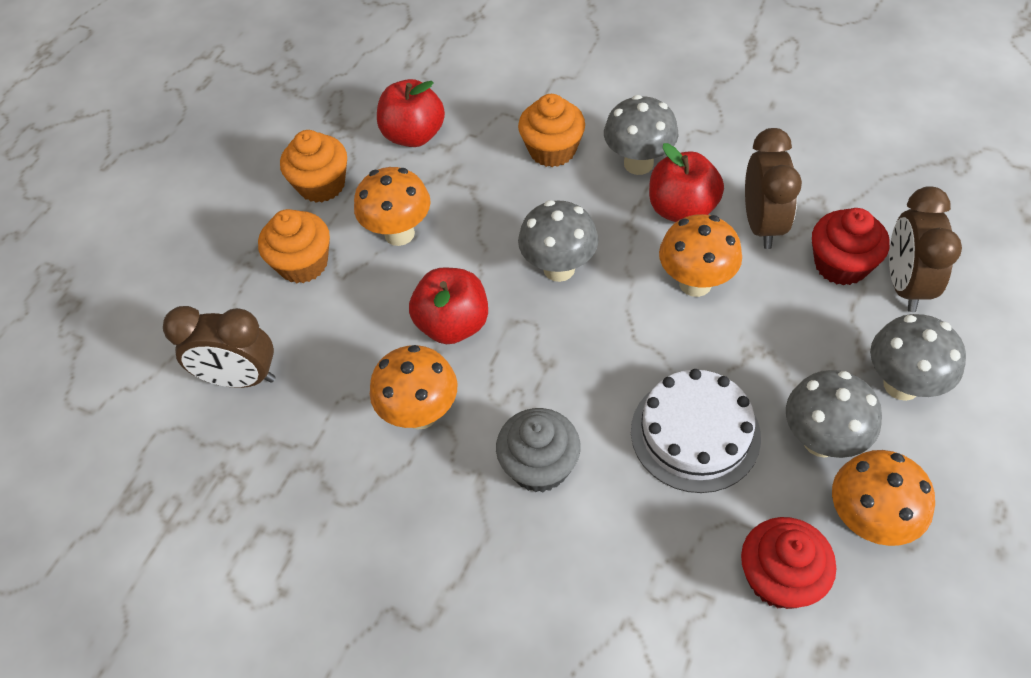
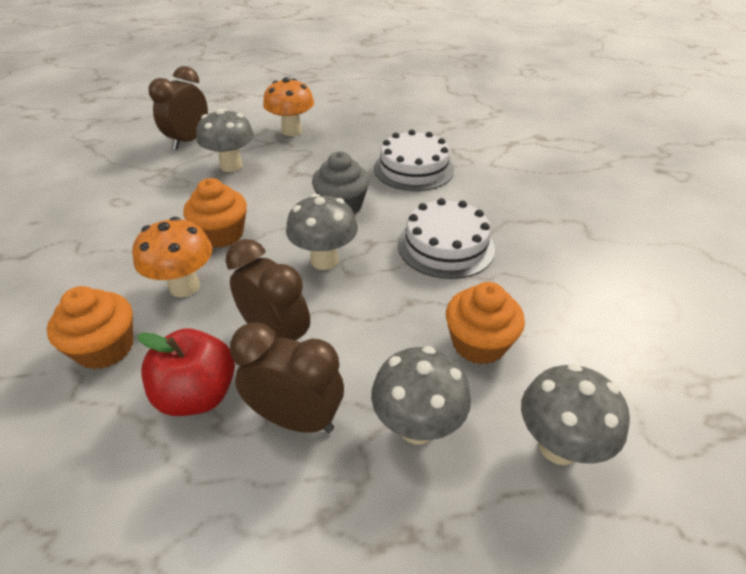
orange mushroom: [354,167,431,246] [370,345,458,429] [659,214,742,297] [832,450,935,546] = 4 -> [132,217,212,298] [263,77,314,136] = 2
red apple: [377,79,445,147] [409,267,488,344] [649,143,724,222] = 3 -> [137,329,235,416] = 1
red cupcake: [741,517,836,609] [812,208,890,286] = 2 -> none = 0
white cake: [631,369,761,493] = 1 -> [374,130,454,191] [398,198,495,279] = 2

